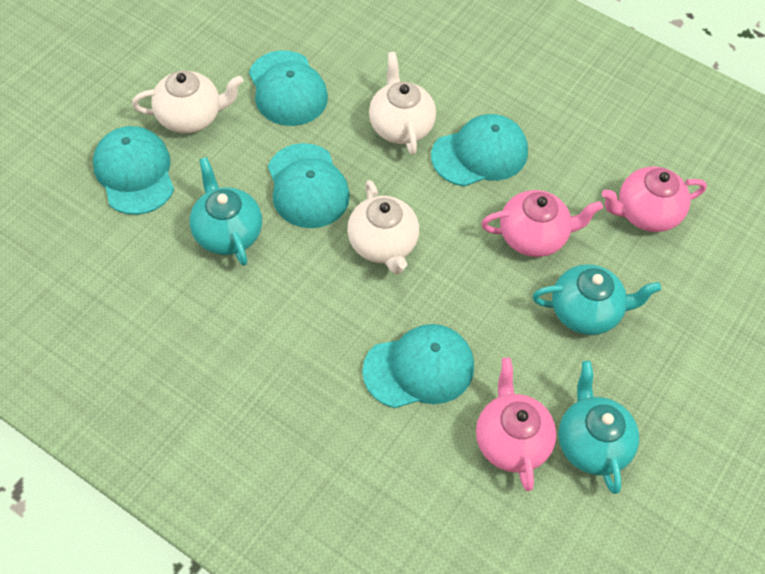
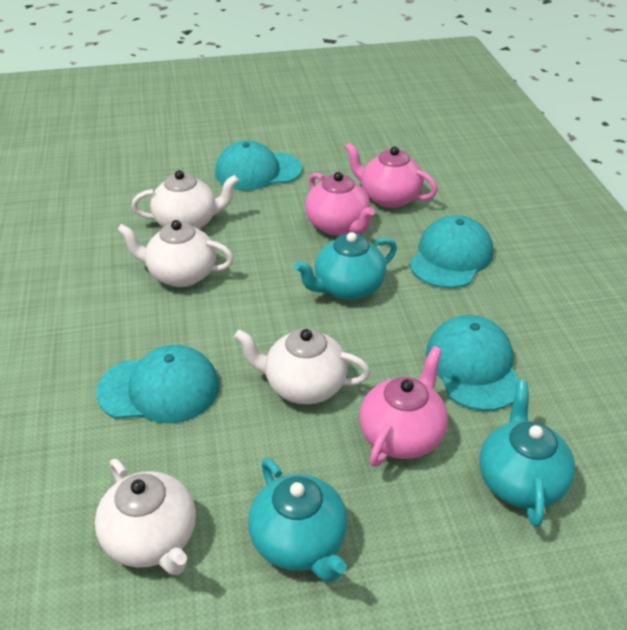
turquoise cap: [93,126,174,215] [249,50,328,126] [268,143,350,228] [362,324,474,408] [431,114,528,187] = 5 -> [96,345,220,424] [215,141,302,191] [409,215,493,288] [426,315,520,411] = 4
white teapot: [132,71,244,133] [347,180,419,274] [369,52,436,155] = 3 -> [95,459,196,575] [117,220,234,287] [132,170,239,229] [234,328,370,404] = 4

